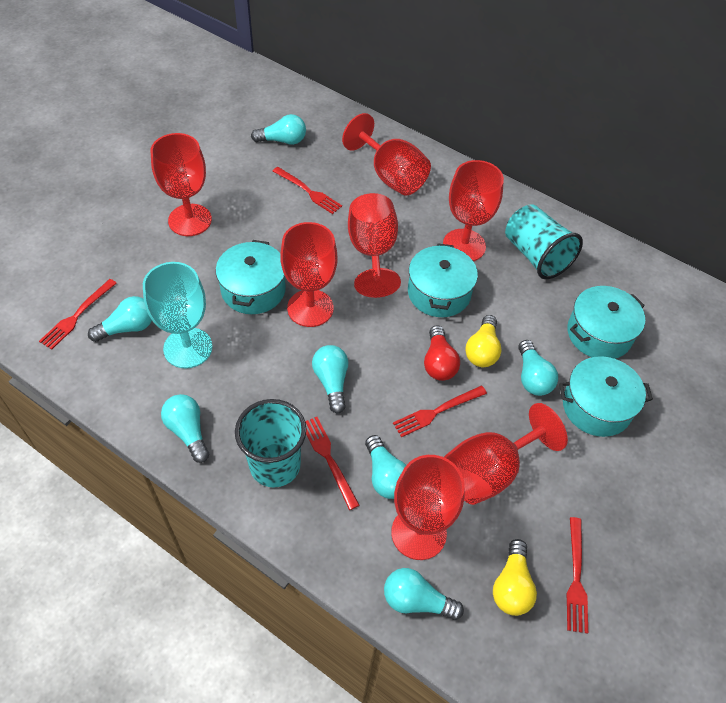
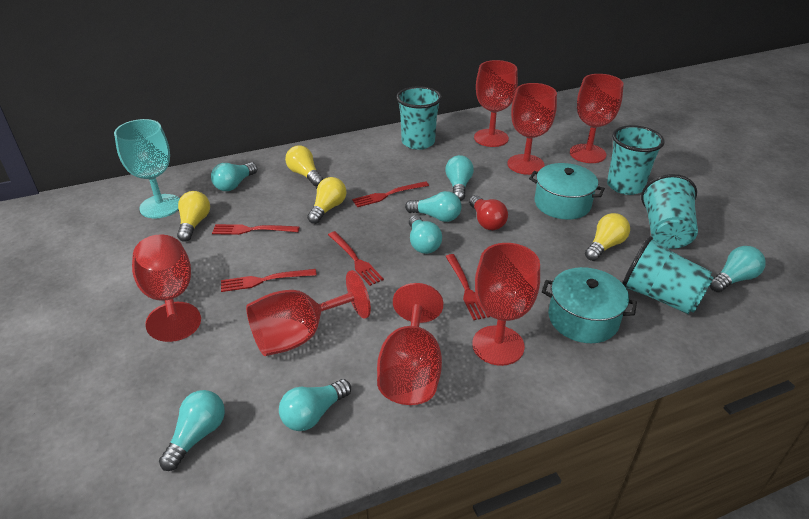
turquoise cup: [235,399,307,488] [505,204,583,279] = 2 -> [396,86,442,150] [607,125,665,195] [622,236,714,314] [641,174,698,249] = 4
turquoise pot: [216,240,286,314] [408,244,478,317] [559,356,653,437] [567,286,645,359] = 4 -> [529,163,605,220] [542,267,637,343] = 2
yellow light bulb: [465,315,502,367] [493,539,537,616] = 2 -> [177,191,210,242] [285,145,323,186] [307,177,347,224] [585,213,630,261] = 4

